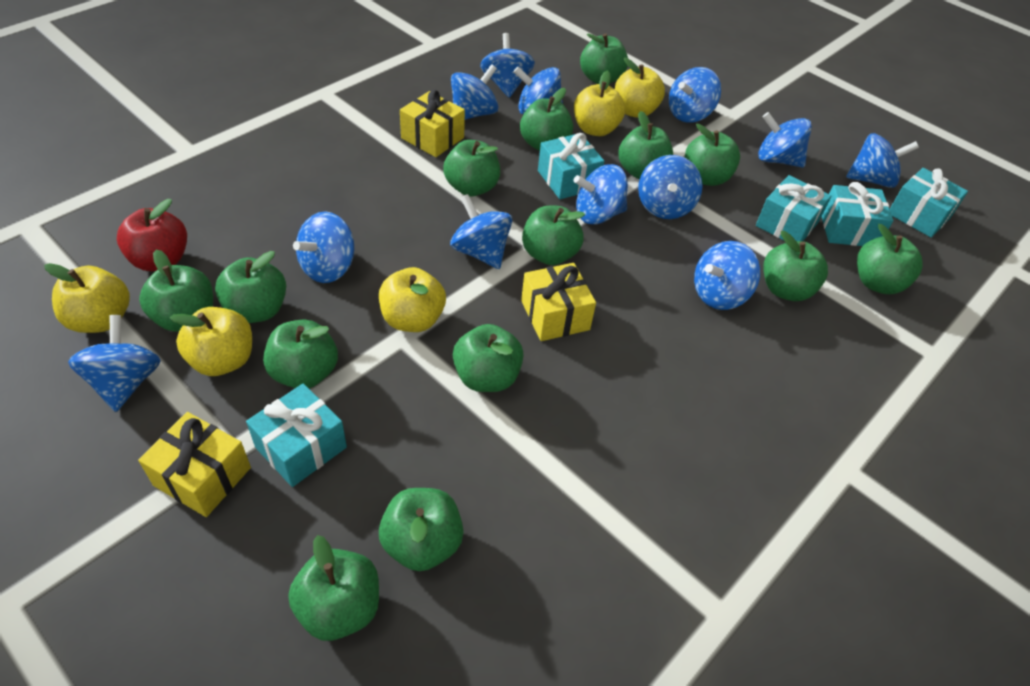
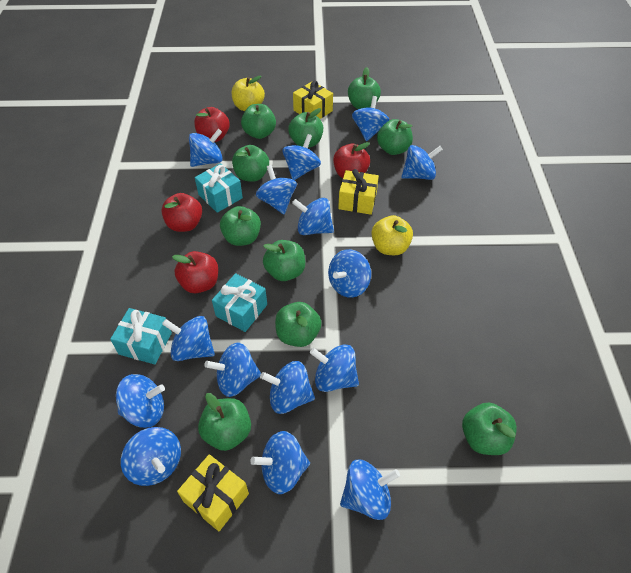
blue spinning top: [68,315,161,412] [293,211,354,283] [450,194,512,269] [451,64,499,120] [480,33,535,98] [513,67,563,114] [574,164,628,224] [638,155,703,219] [669,67,721,123] [694,241,760,310] [758,112,812,167] [846,133,919,188] = 12 -> [116,374,165,428] [121,427,181,486] [162,316,215,361] [189,129,223,167] [204,343,261,397] [250,431,310,494] [256,165,297,214] [260,361,315,414] [283,134,321,180] [292,198,334,235] [310,344,359,392] [328,249,371,298] [340,460,400,520] [352,96,389,141] [402,145,443,180] = 15
green apple: [139,250,213,332] [215,251,286,323] [263,319,338,388] [288,535,379,641] [379,488,464,571] [443,140,500,196] [453,324,524,392] [520,88,573,151] [522,206,585,265] [580,33,628,84] [618,111,673,179] [685,124,740,186] [763,231,828,301] [857,224,923,294] = 14 -> [198,393,251,451] [220,206,261,246] [232,145,269,182] [241,104,276,139] [263,240,305,281] [275,302,321,347] [288,108,323,148] [348,67,381,109] [377,119,413,155] [462,403,517,455] = 10
red apple: [117,199,187,271] = 1 -> [161,193,202,232] [172,251,218,293] [194,107,230,142] [333,142,370,178] = 4
turquoise gift: [246,384,347,487] [538,133,604,199] [756,175,831,241] [822,182,894,246] [890,168,968,238] = 5 -> [110,308,172,364] [195,163,243,213] [212,273,267,332] = 3
yellow apple: [44,263,130,333] [170,307,252,376] [379,267,446,332] [574,70,625,136] [615,57,665,118] = 5 -> [232,76,265,111] [371,215,413,255] = 2

